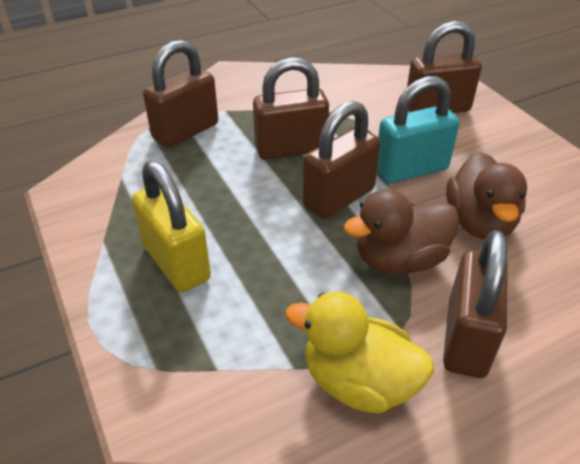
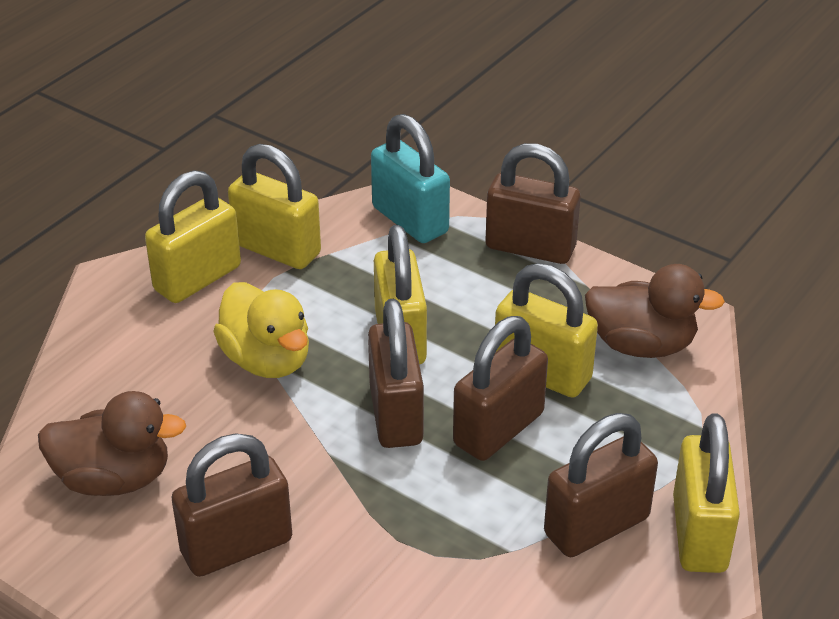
yellow padlock: [132,161,211,292] = 1 -> [145,170,241,303] [228,144,321,269] [374,225,427,365] [495,263,598,398] [673,413,740,573] = 5

